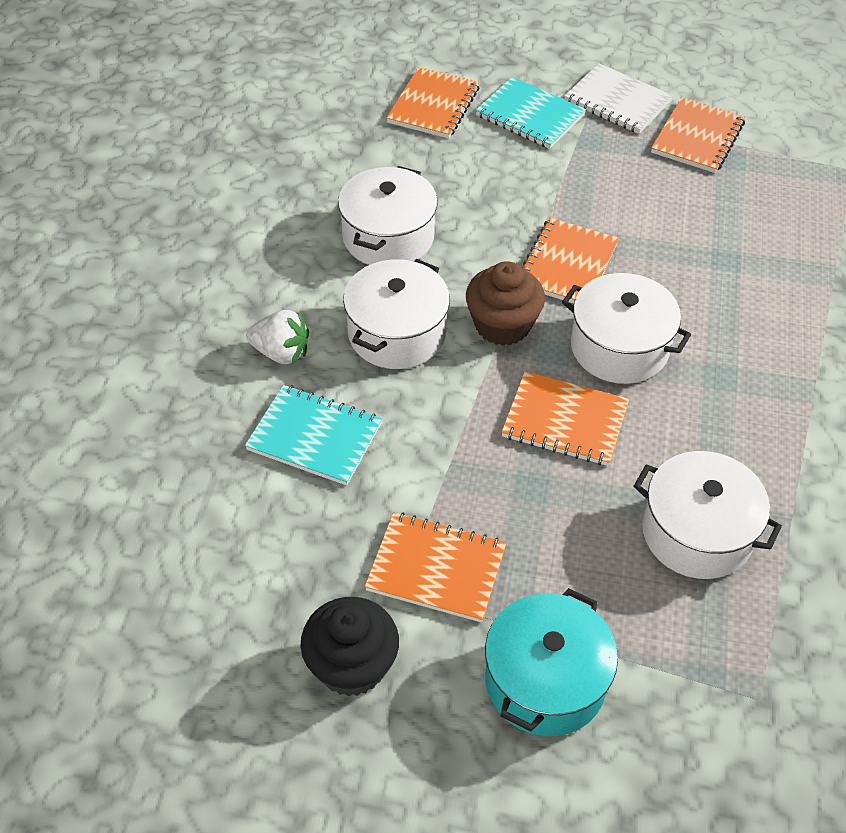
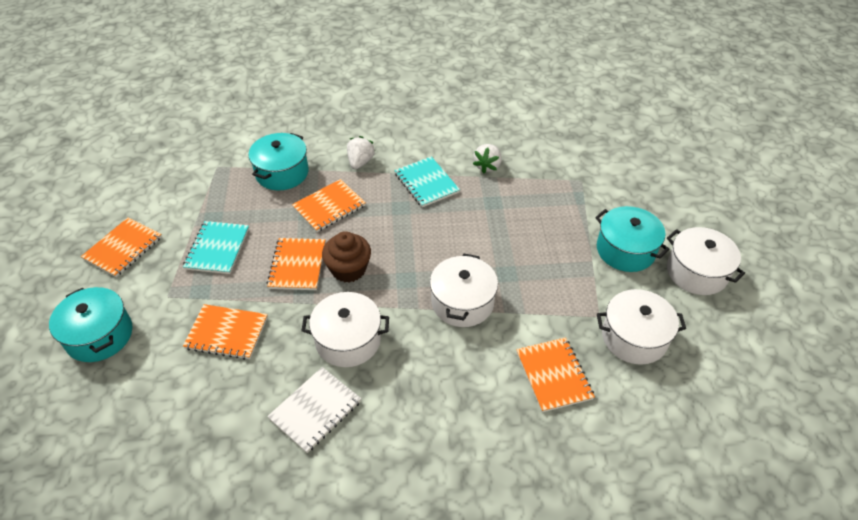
black cupcake: [300,597,399,697] = 1 -> none = 0
turquoise pot: [485,588,618,736] = 1 -> [49,287,132,362] [249,133,309,190] [595,206,669,272] = 3
white strawberry: [246,310,309,364] = 1 -> [347,136,375,169] [473,144,502,173] = 2

